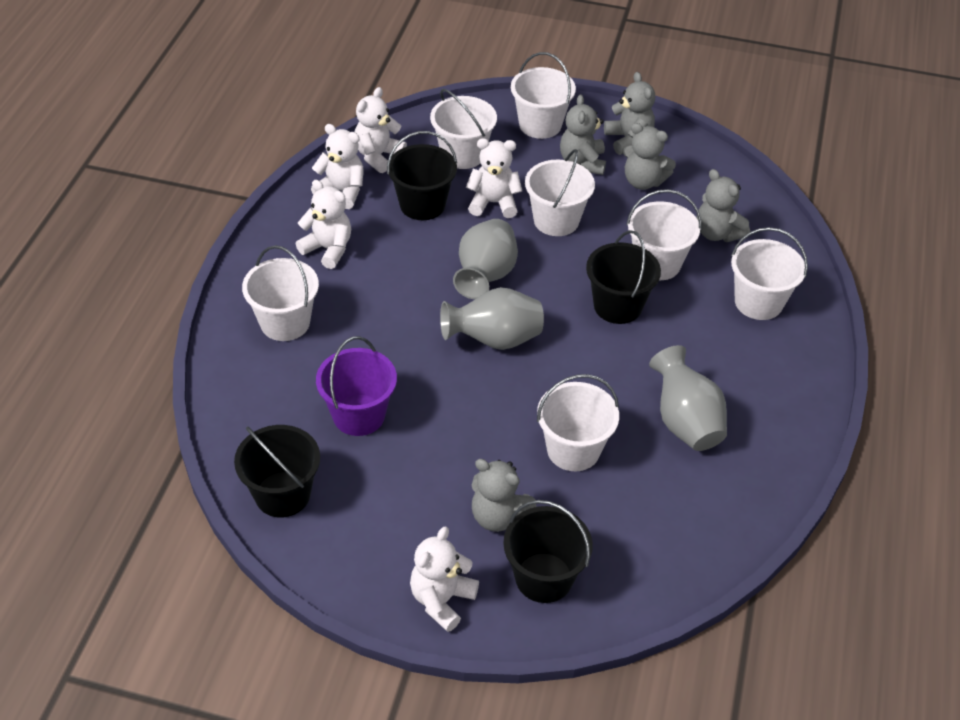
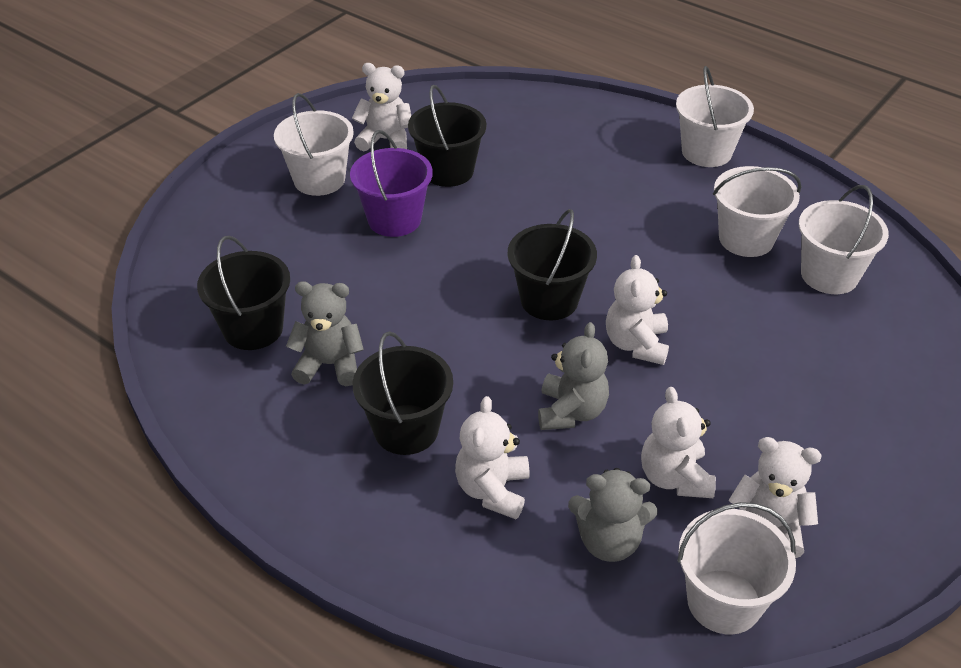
grey teddy bear: [472,459,536,532] [560,95,606,175] [604,72,655,155] [623,123,676,190] [697,169,750,242] = 5 -> [286,281,364,386] [538,322,609,430] [568,468,658,562] = 3
grey vase: [440,287,544,350] [453,219,518,299] [649,345,727,451] = 3 -> none = 0
white bucket: [242,245,319,341] [430,89,497,169] [511,52,576,139] [525,149,595,236] [537,374,619,471] [626,189,701,280] [731,227,808,320] = 7 -> [274,93,354,196] [676,66,754,167] [677,502,796,635] [713,166,801,257] [799,185,889,294] = 5

